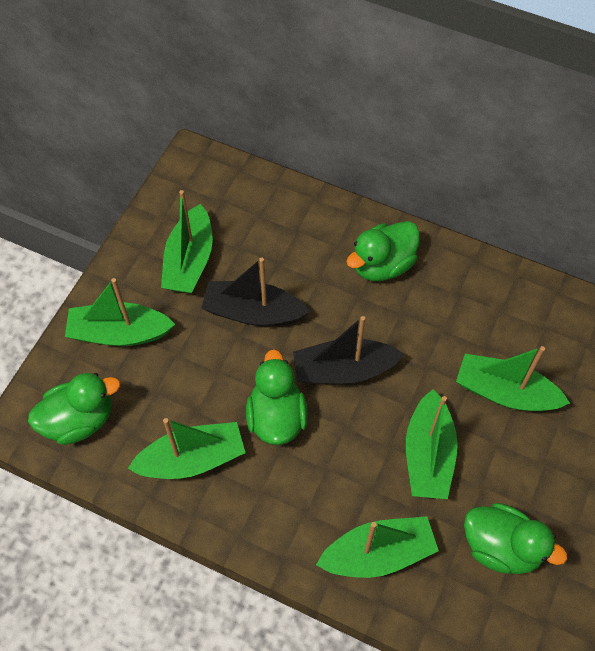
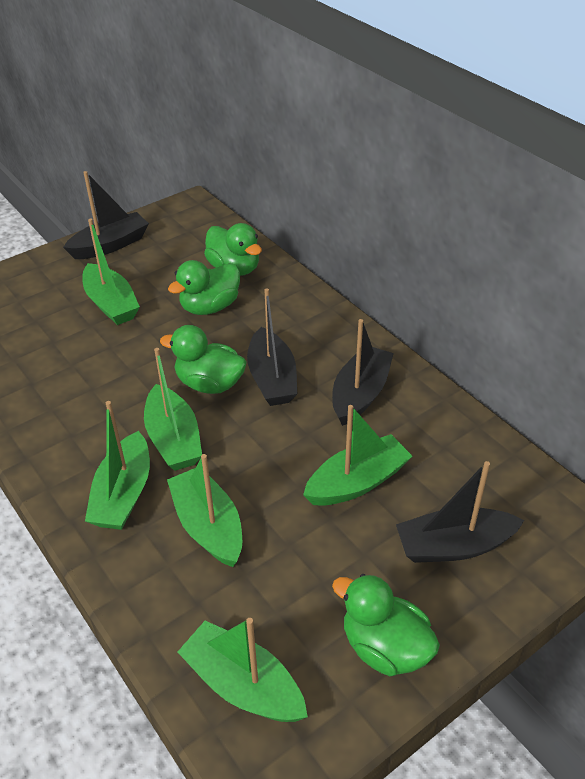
black boat: [201,258,310,326] [293,316,404,384] = 2 -> [63,171,149,259] [247,288,297,406] [332,319,394,426] [396,461,524,563] = 4

